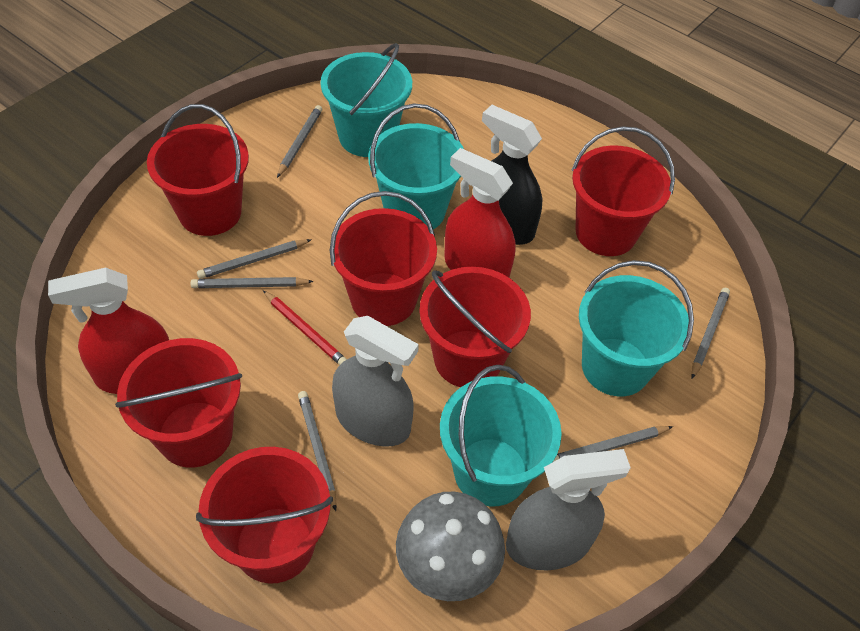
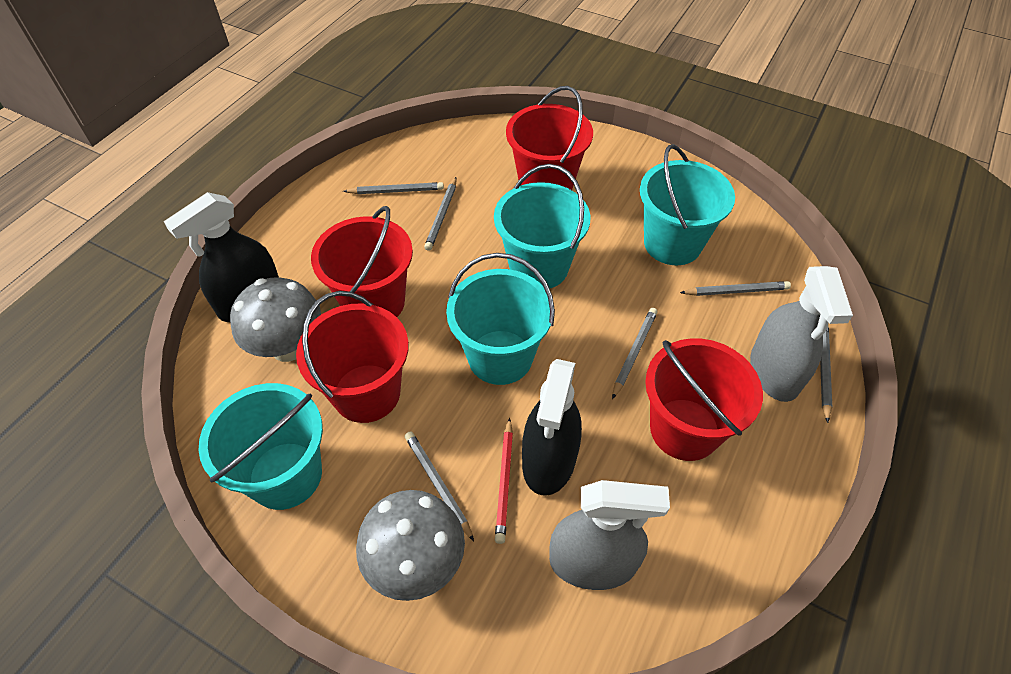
black spray bottle: [482,105,543,245] = 1 -> [164,192,279,322] [522,359,582,496] = 2
grey mushroom: [396,492,505,601] = 1 -> [230,277,321,362] [356,490,465,601] = 2
red bucket: [115,338,242,468] [147,104,249,236] [196,447,333,584] [330,191,437,326] [419,267,531,387] [572,126,675,256] = 6 -> [296,291,409,423] [311,206,413,317] [506,86,593,190] [645,338,763,461] = 4
red spray bottle: [48,268,169,394] [444,148,516,277] = 2 -> none = 0

